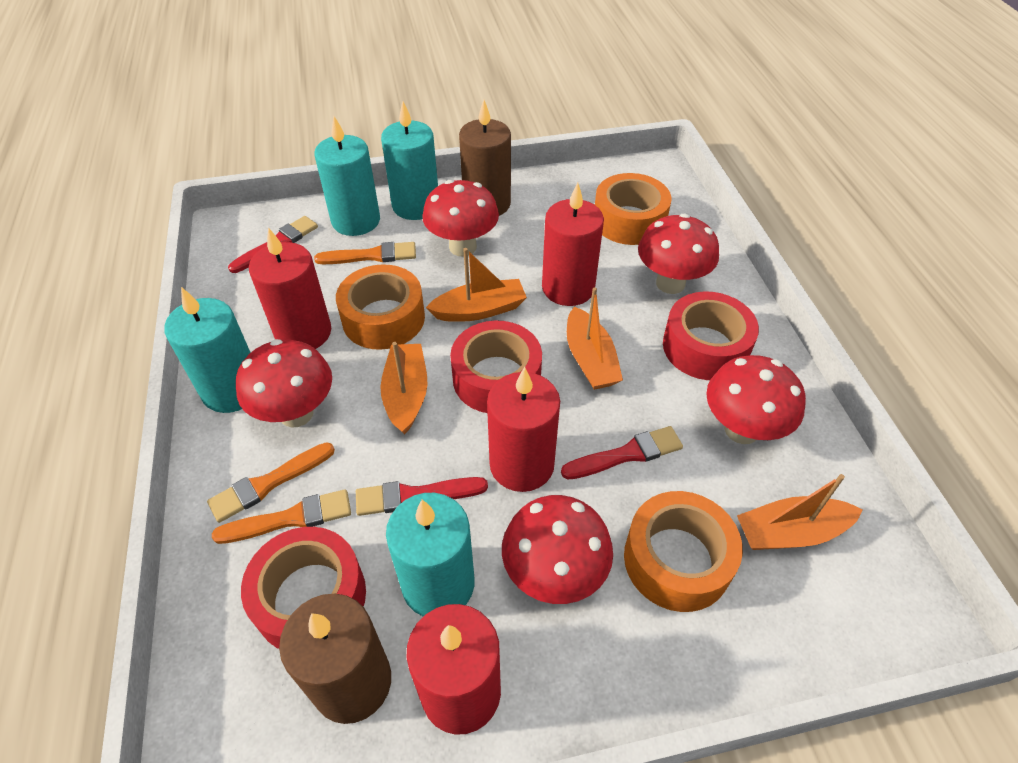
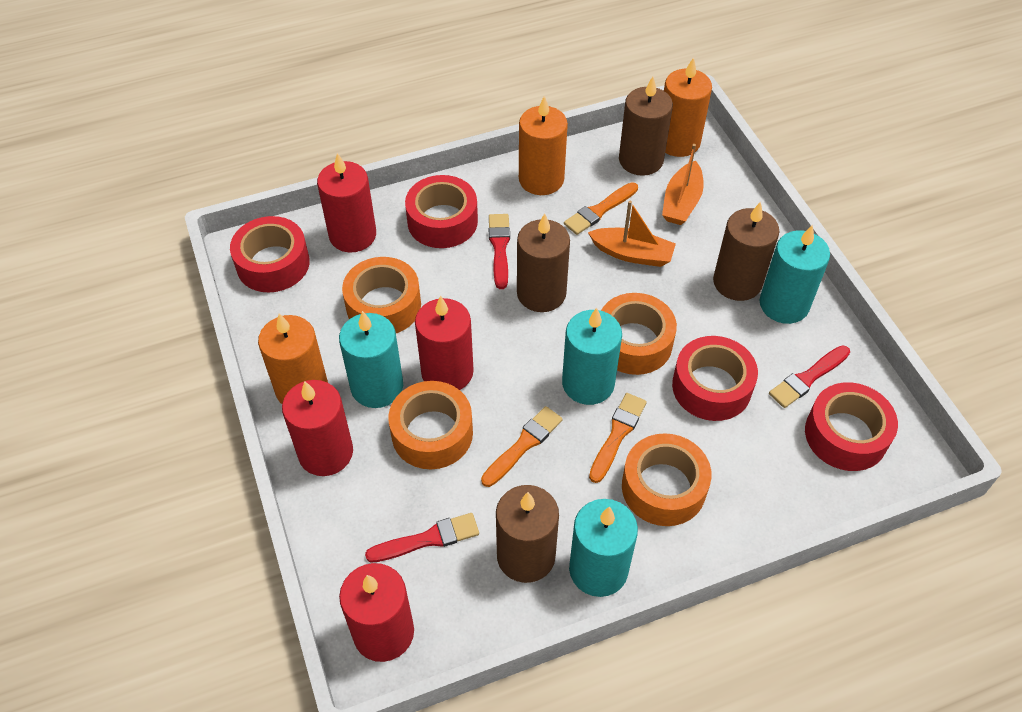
brown candle: [279,594,391,724] [459,100,511,216] = 2 -> [496,485,559,583] [517,213,570,312] [619,76,673,176] [713,202,780,301] = 4
orange boat: [381,342,427,434] [426,248,527,322] [567,287,623,390] [737,474,863,550] = 4 -> [588,201,676,267] [662,144,704,225] = 2
orange candle: none = 0 -> [258,313,328,404] [519,96,568,195] [664,57,712,157] = 3
orange tape: [336,264,425,350] [595,173,671,245] [624,491,743,612] = 3 -> [342,257,421,333] [388,381,473,469] [601,293,677,375] [622,433,712,526] = 4
red mushroom: [236,339,332,428] [422,180,499,257] [502,495,613,604] [638,214,719,294] [706,355,806,444] = 5 -> none = 0
red tape: [241,527,366,649] [450,320,542,413] [663,292,759,380] = 3 -> [230,216,310,292] [405,175,478,248] [672,336,758,421] [805,382,898,471] = 4

